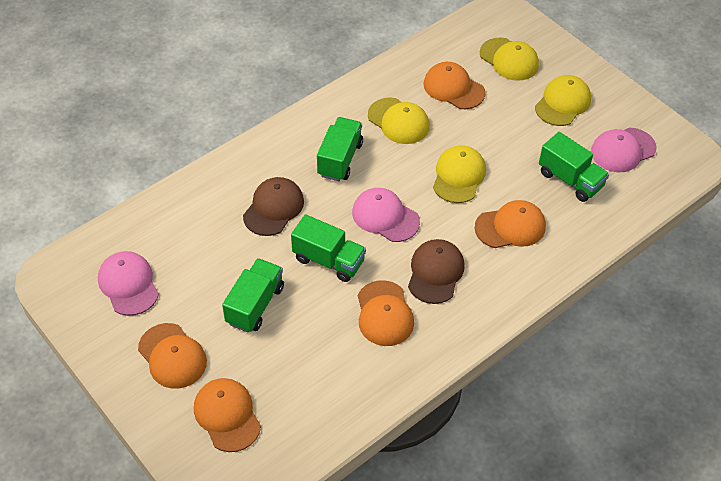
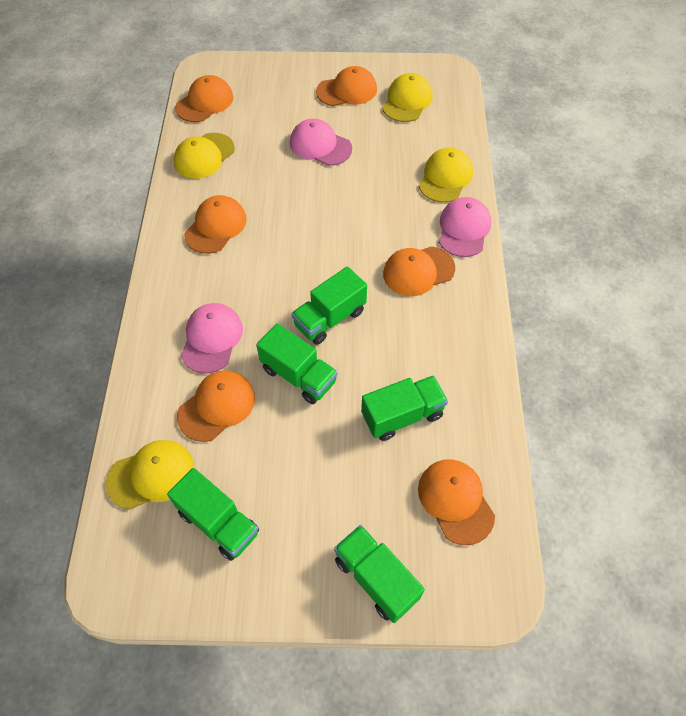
brown cap: [243,177,304,236] [408,239,465,304] = 2 -> none = 0
green truck: [222,258,284,332] [291,214,366,282] [317,117,363,181] [539,132,609,202] = 4 -> [167,468,259,561] [256,323,337,404] [291,266,367,345] [334,525,425,623] [361,376,448,441] = 5
orange cap: [138,323,207,389] [194,378,261,452] [358,280,414,346] [424,62,485,109] [475,200,546,248] = 5 -> [175,75,233,122] [177,370,255,442] [184,195,247,254] [316,66,377,106] [383,246,455,296] [418,459,495,545] = 6

